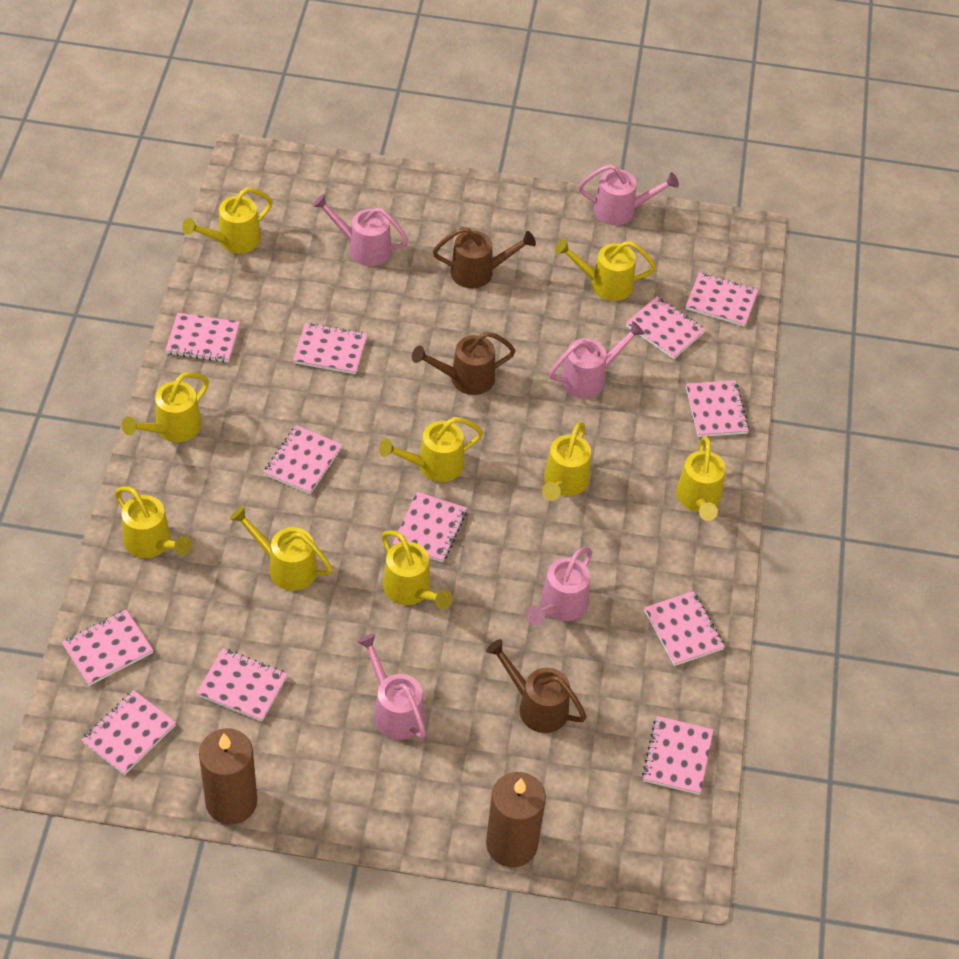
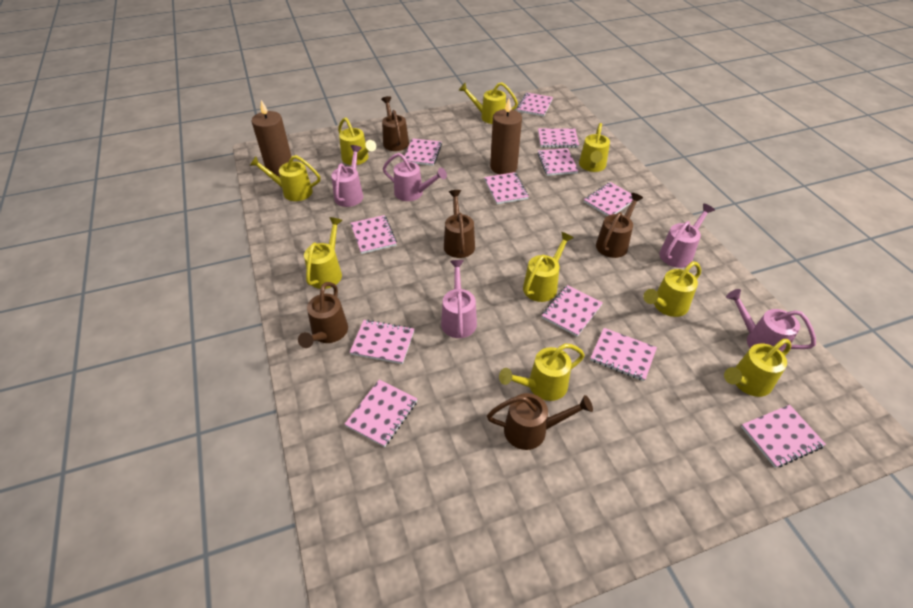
brown watering can: [412,331,516,395] [433,227,536,288] [486,639,587,733] = 3 -> [298,282,348,348] [381,96,409,151] [444,190,475,258] [487,393,593,450] [596,193,643,258] = 5

